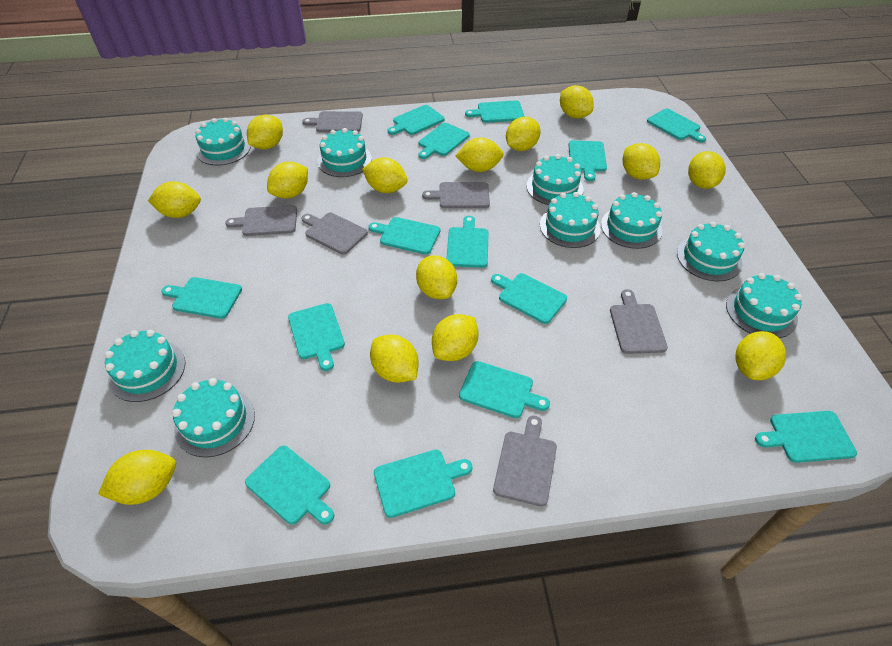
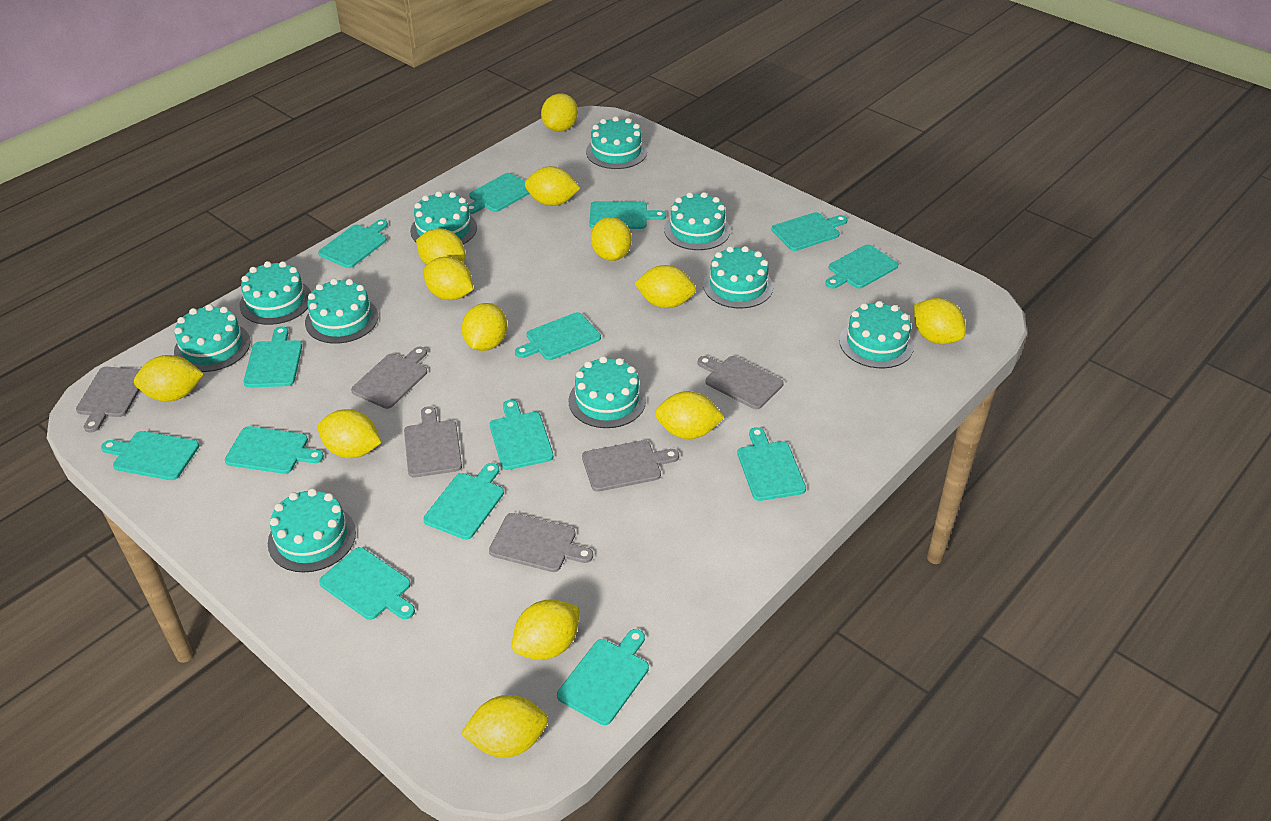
turquoise cake: [105,330,185,402] [172,378,255,457] [195,118,251,166] [318,128,372,177] [527,154,584,205] [540,192,600,248] [601,192,662,249] [677,222,745,281] [726,273,802,338] = 9 -> [174,304,250,372] [239,261,311,325] [268,488,356,572] [305,279,378,344] [410,191,477,244] [568,356,646,428] [586,116,647,169] [664,192,731,250] [703,246,773,309] [839,301,914,368] = 10
yellow lemon: [98,450,176,505] [148,181,201,218] [247,115,283,150] [267,162,308,199] [362,157,408,193] [370,335,419,383] [416,255,457,299] [432,314,479,361] [456,137,504,172] [506,117,540,151] [560,85,594,119] [623,143,660,180] [688,151,726,189] [735,331,786,380] = 14 -> [134,355,204,402] [318,409,381,458] [416,228,466,265] [424,257,473,300] [461,695,548,758] [462,303,507,351] [512,599,580,660] [525,166,580,206] [541,93,578,132] [591,217,632,261] [634,265,696,308] [655,391,725,439] [914,298,966,344] = 13

